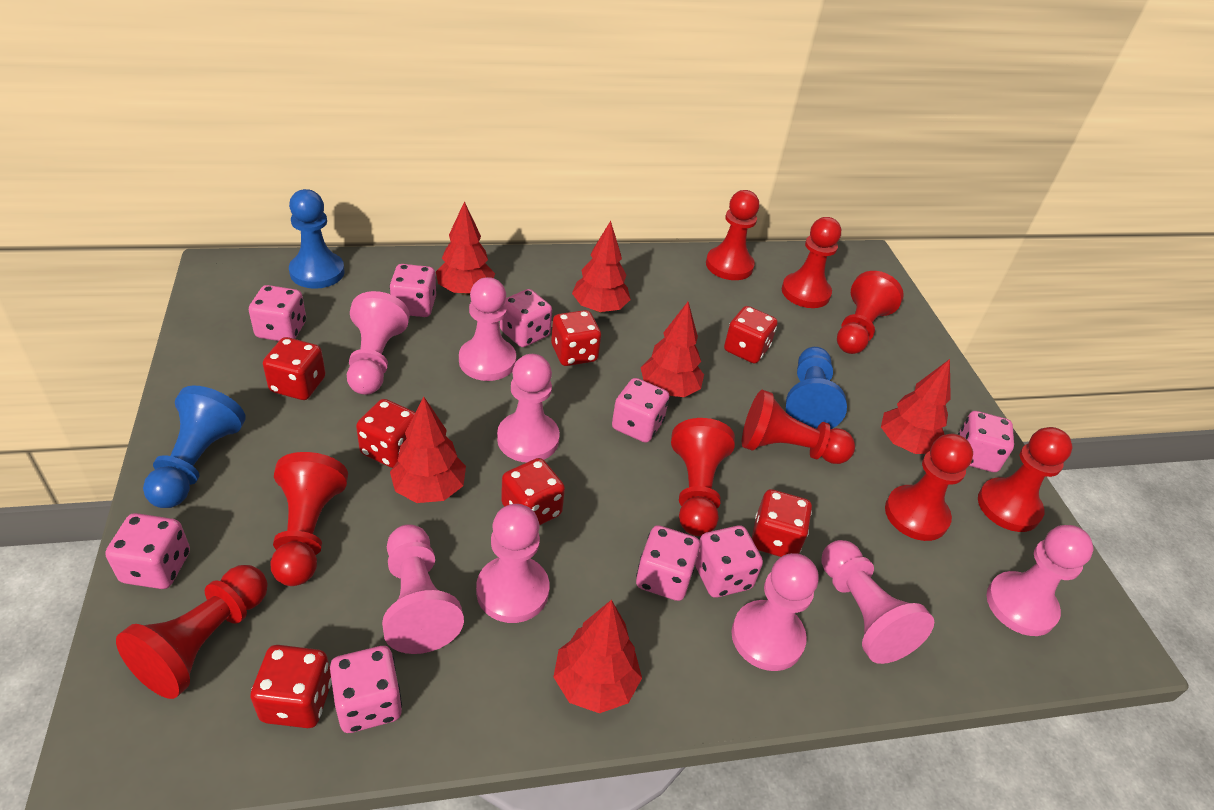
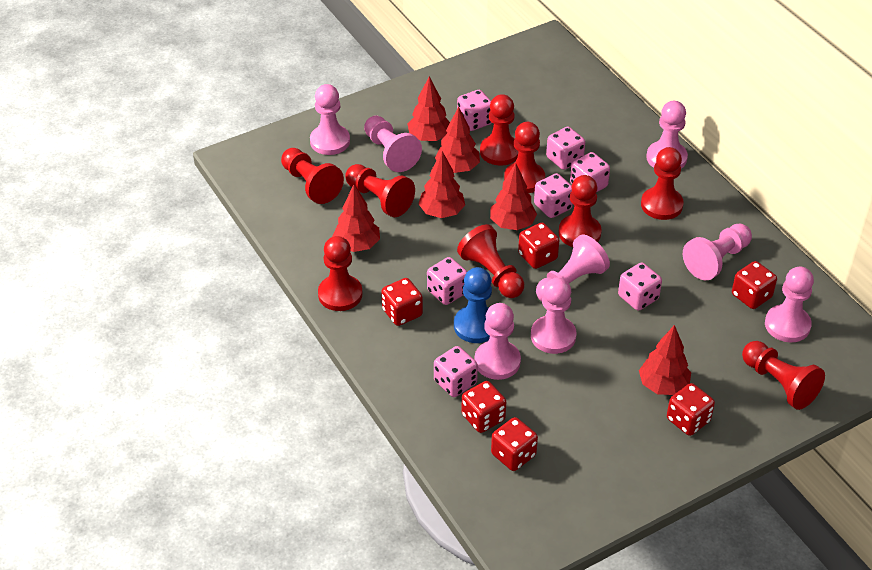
blue pawn: [143,386,246,508] [289,189,345,289] [786,347,847,429] = 3 -> [454,267,492,343] = 1
pink dice: [105,513,190,589] [249,285,306,341] [330,646,402,733] [389,264,436,317] [500,289,552,347] [612,378,669,443] [636,525,700,601] [695,526,763,598] [958,411,1014,472] = 9 -> [427,257,467,305] [434,346,478,397] [457,90,492,131] [534,173,573,218] [546,127,585,170] [570,152,610,192] [618,263,662,311] = 7
red dice: [250,645,332,728] [263,337,325,400] [356,399,415,468] [501,458,565,525] [551,310,601,366] [724,306,778,363] [752,489,812,557] = 7 -> [381,278,423,326] [461,381,506,433] [491,417,538,471] [518,223,559,269] [667,383,715,436] [732,261,777,309] = 6

